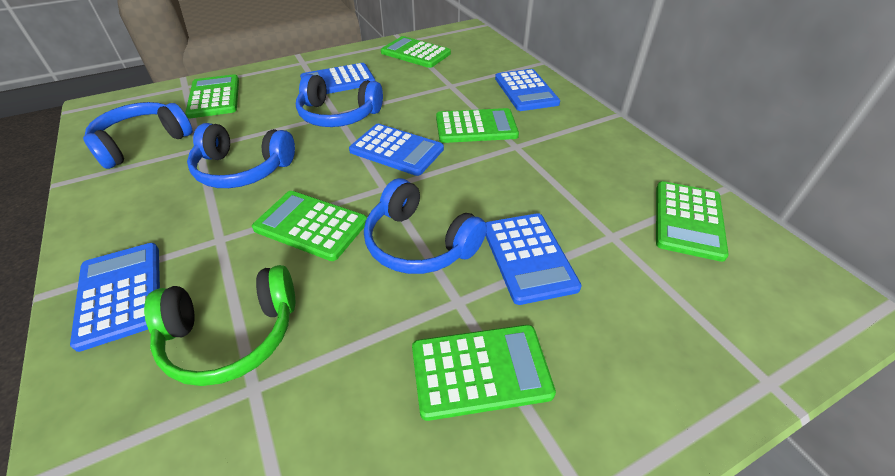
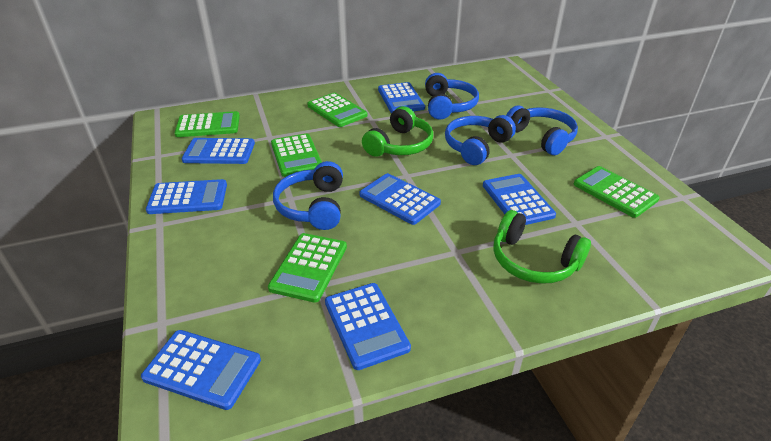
blue calculator: [70,243,160,352] [300,63,375,94] [349,124,444,176] [485,213,582,305] [495,69,560,111] = 5 -> [141,330,261,410] [146,179,227,214] [182,138,255,164] [325,283,411,370] [360,173,441,225] [378,82,425,113] [483,174,556,225] = 7
green calculator: [185,74,239,118] [252,191,367,261] [381,36,451,68] [412,325,556,421] [436,108,519,143] [656,181,729,262] = 6 -> [174,111,240,137] [268,233,347,303] [271,134,322,177] [307,93,368,127] [574,166,660,218] = 5
green headphones: [144,265,295,386] = 1 -> [362,106,433,157] [493,210,591,284] = 2

